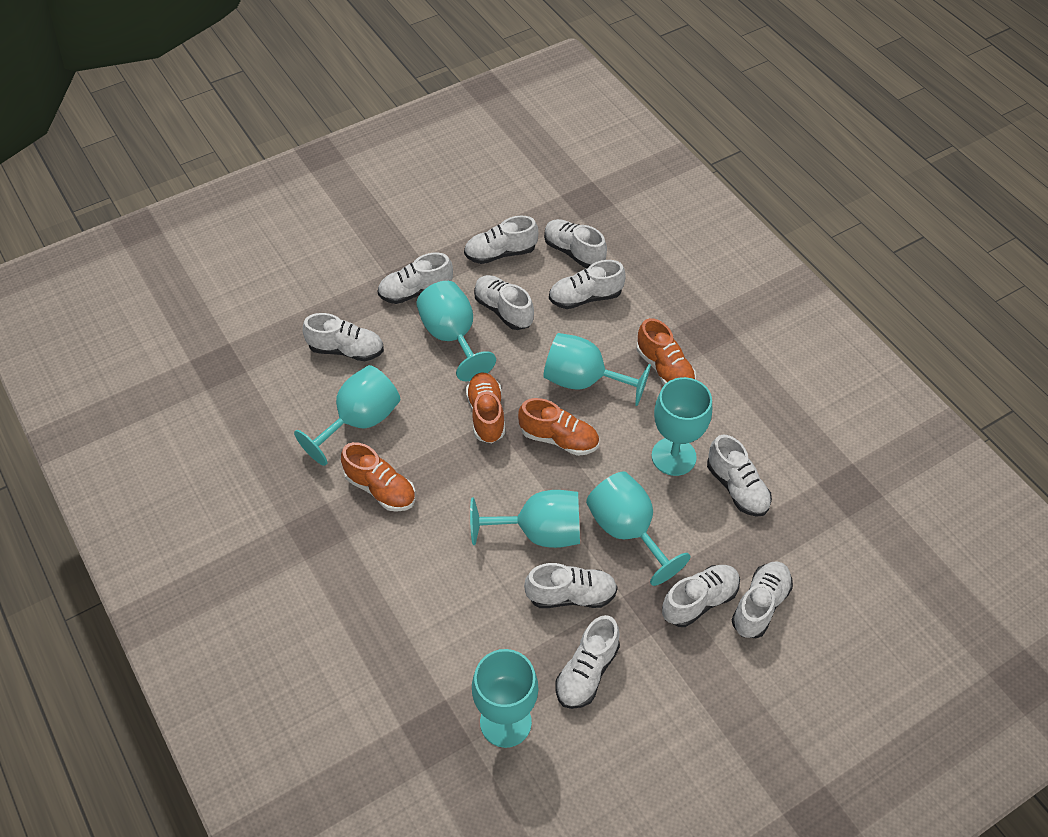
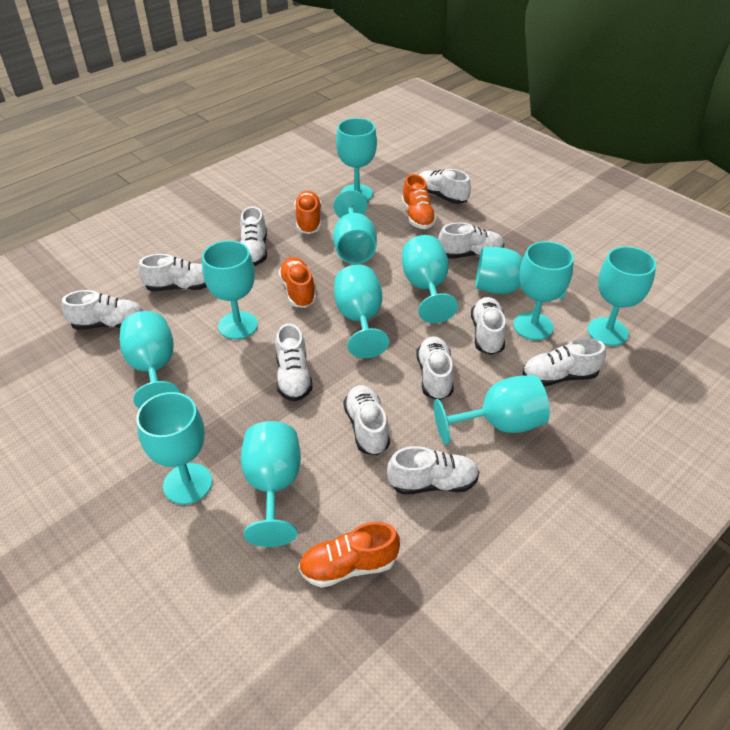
turquoise goblet: [294,365,400,466] [416,281,496,381] [470,490,580,548] [472,649,538,748] [543,333,651,406] [586,471,690,586] [652,377,712,476] = 7 -> [120,311,180,409] [136,392,212,505] [202,240,258,339] [241,421,301,547] [333,190,377,264] [334,264,389,358] [336,118,377,201] [402,235,458,323] [434,375,550,445] [476,247,566,299] [513,241,574,340] [588,246,656,346] = 12

